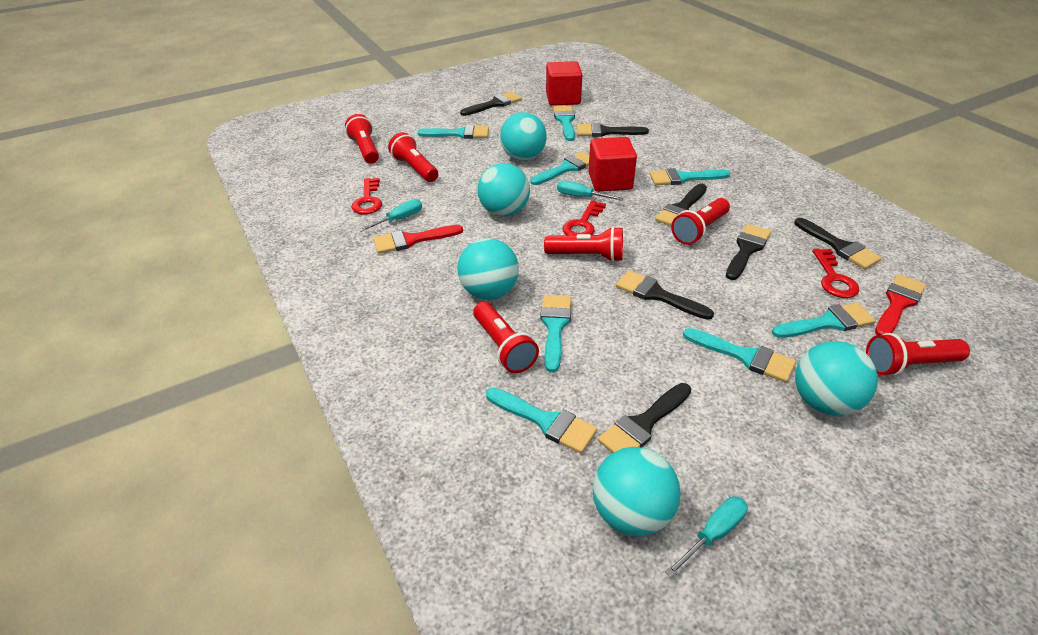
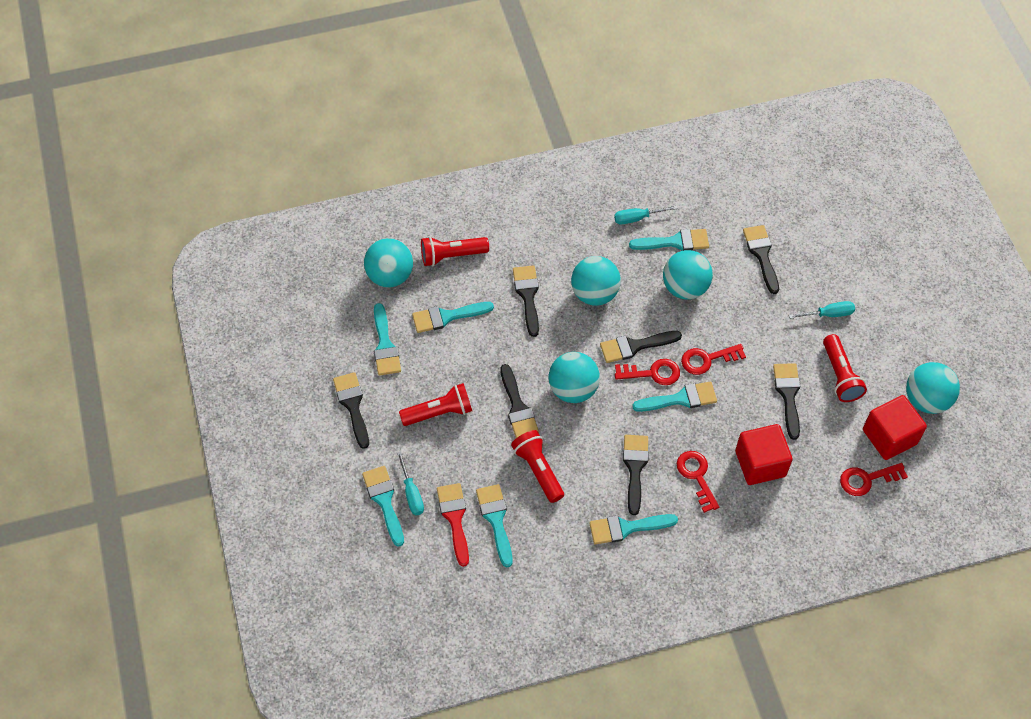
red brush: [373,225,463,254] [875,274,926,335] = 2 -> [437,483,469,567] = 1
red flashlight: [345,114,379,164] [388,132,438,182] [473,302,539,373] [544,226,623,262] [671,198,730,245] [866,333,970,376] = 6 -> [399,383,472,426] [421,236,489,266] [511,430,564,503] [823,334,867,402] = 4
red key: [352,178,382,214] [563,200,606,235] [812,249,860,298] = 3 -> [615,359,680,385] [676,451,719,513] [681,344,746,375] [840,463,908,496] = 4
turquoise brush: [417,125,489,139] [486,388,597,453] [530,151,589,185] [541,295,571,372] [553,105,575,141] [649,168,730,185] [683,328,796,383] [772,302,876,338] = 8 -> [362,466,404,547] [374,303,401,376] [412,302,494,333] [476,484,513,568] [589,514,678,545] [629,229,709,251] [632,381,717,412] = 7

